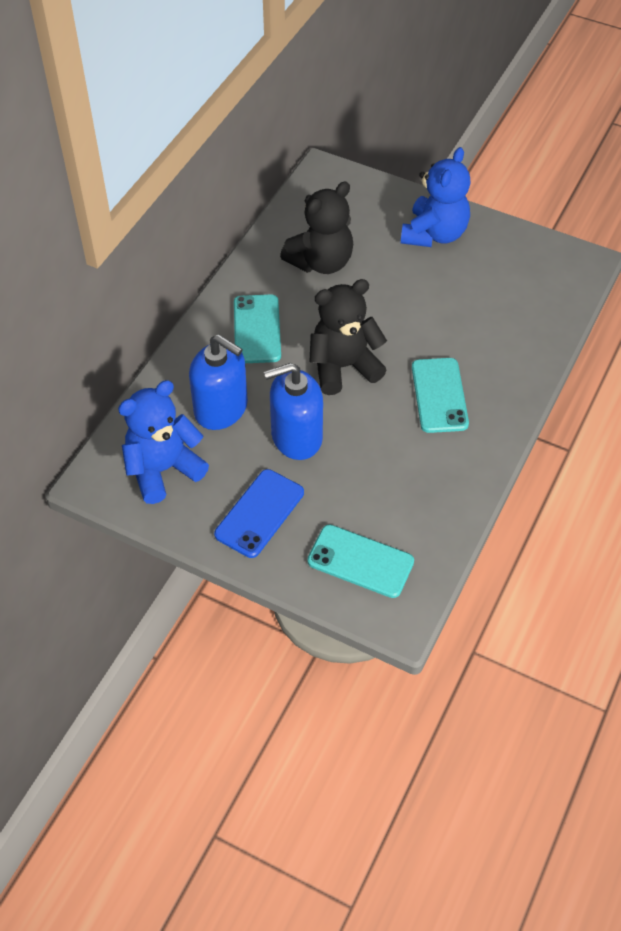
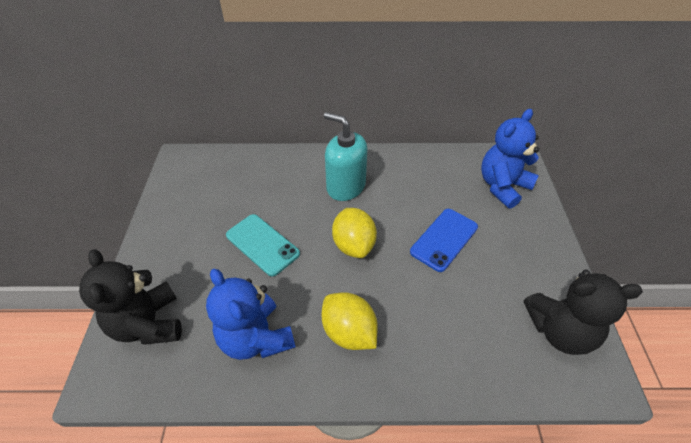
blue soap dispenser: [189,334,248,430] [264,363,323,460] = 2 -> none = 0
turquoise phone: [234,294,281,363] [307,524,414,598] [412,358,469,433] = 3 -> [226,214,300,277] = 1
turquoise soap dispenser: none = 0 -> [324,112,367,201] = 1
yellow lemon: none = 0 -> [321,292,378,350] [332,208,377,258] = 2

